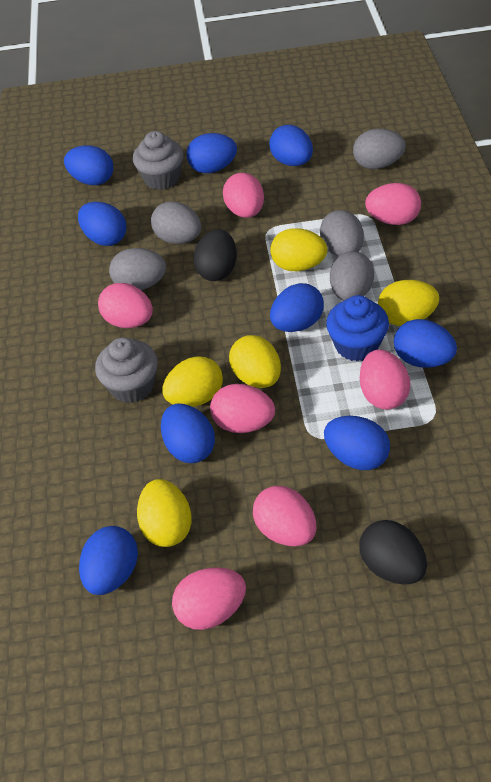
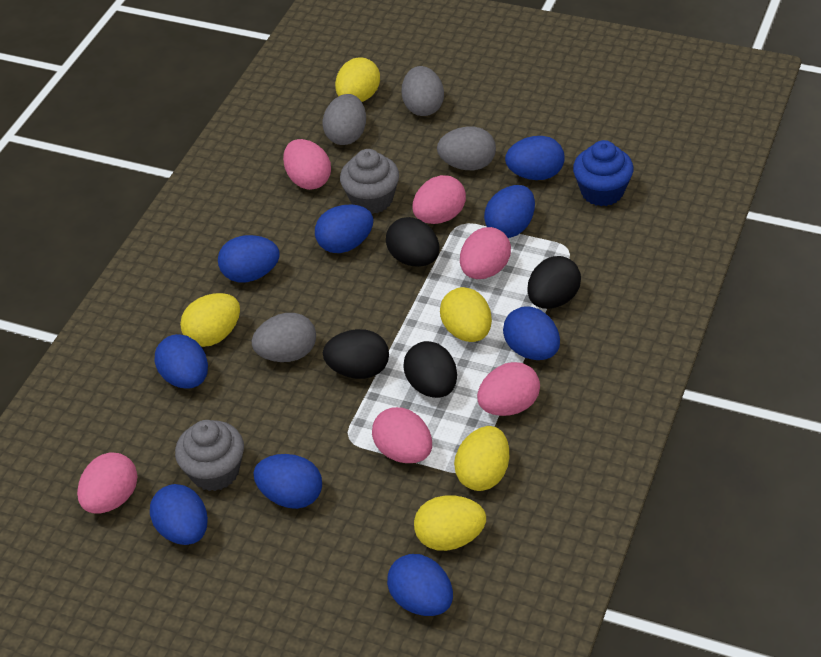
black egg: [193,229,237,281] [359,520,427,585] = 2 -> [323,329,389,379] [386,217,440,267] [403,341,457,398] [527,256,581,309] = 4
grey egg: [109,248,166,290] [151,201,201,244] [320,210,364,257] [330,251,374,301] [353,129,406,169] = 5 -> [252,313,316,362] [323,94,366,145] [401,66,444,116] [437,127,496,170] = 4
pink egg: [98,283,153,328] [172,567,246,630] [210,384,275,433] [223,173,264,218] [253,486,317,546] [360,349,411,410] [365,183,421,225] = 7 -> [77,452,138,513] [283,139,331,190] [372,407,432,463] [412,175,466,224] [460,227,511,279] [477,362,540,416] = 6

